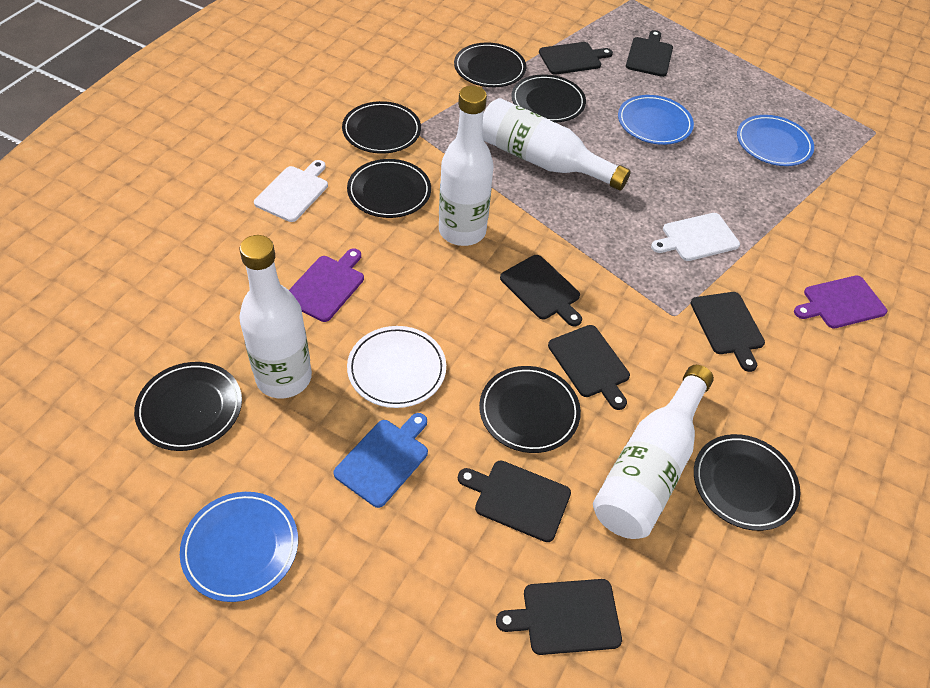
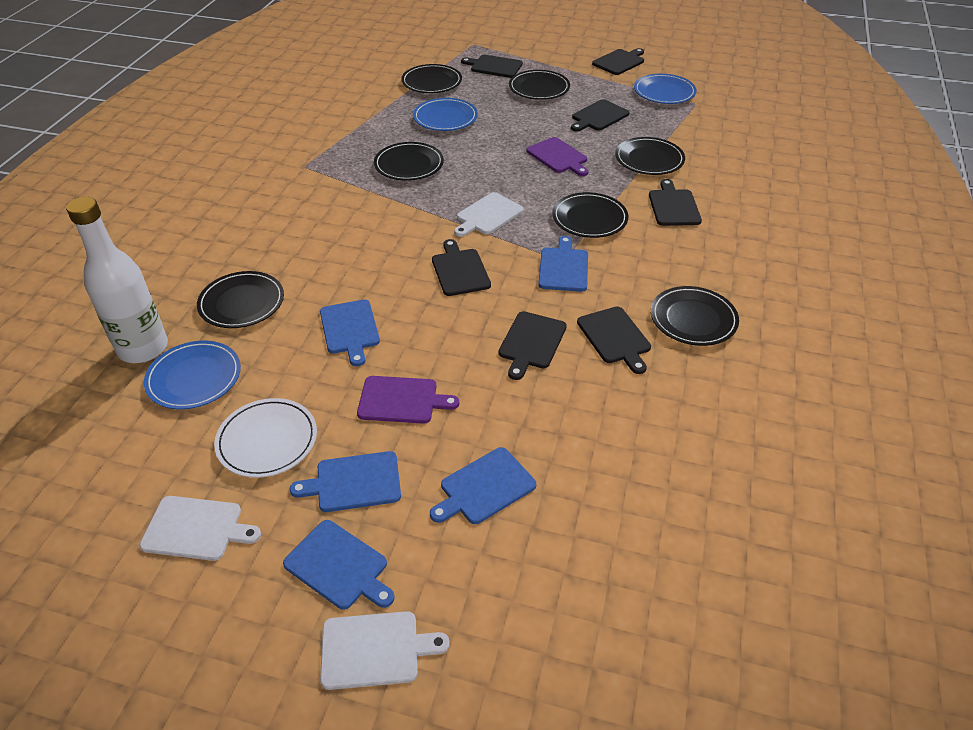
blue cutting board: [333,413,428,508] = 1 -> [283,520,395,610] [289,451,401,512] [320,299,380,366] [430,447,536,524] [538,236,588,292] = 5
white bottle: [239,235,312,398] [439,86,494,246] [482,98,631,191] [593,365,714,539] = 4 -> [66,196,168,363] = 1
white cutting board: [254,160,328,222] [651,213,740,261] = 2 -> [140,496,261,561] [320,611,450,690] [454,192,524,237] = 3

